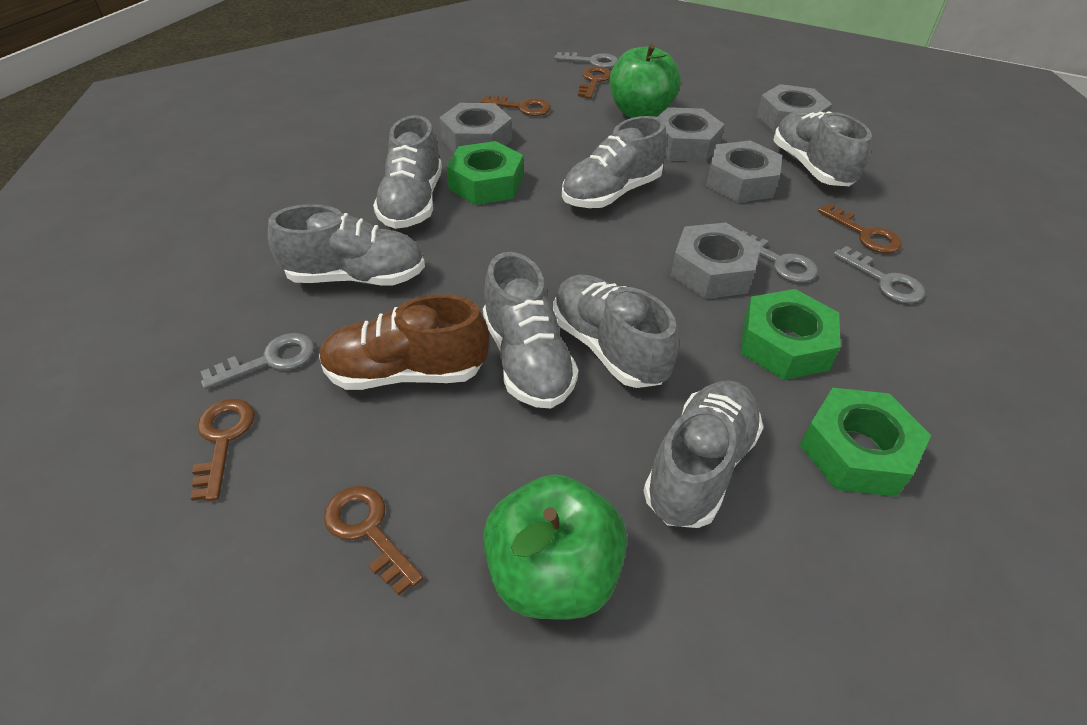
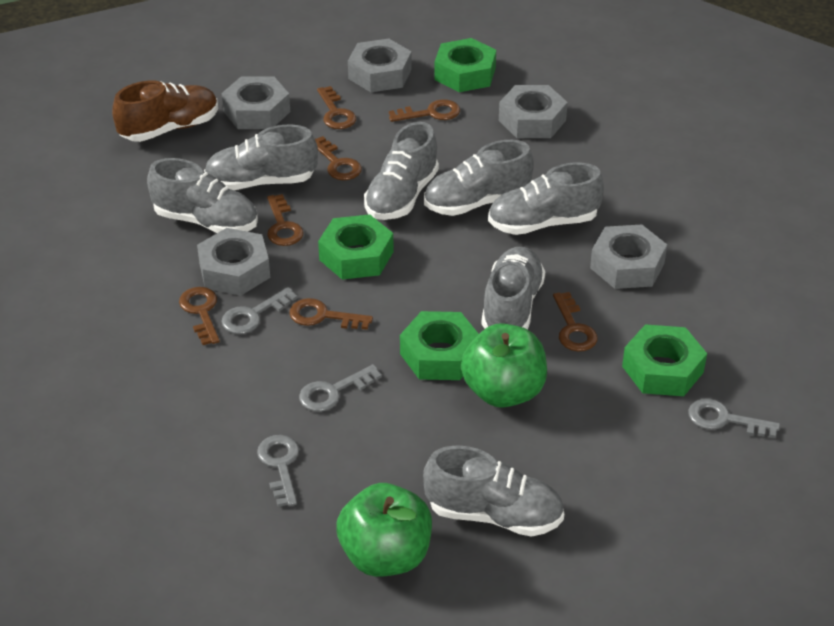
brown key: [190,399,255,501] [324,486,423,595] [480,95,551,116] [578,66,611,99] [818,204,902,253] = 5 -> [179,287,220,345] [267,194,303,246] [289,298,373,330] [315,136,362,180] [317,86,356,129] [389,99,460,122] [553,292,598,352] = 7
green nut: [446,141,523,205] [740,289,841,380] [800,388,931,497] = 3 -> [318,214,394,280] [400,311,479,380] [434,38,496,92] [622,324,707,396] = 4

